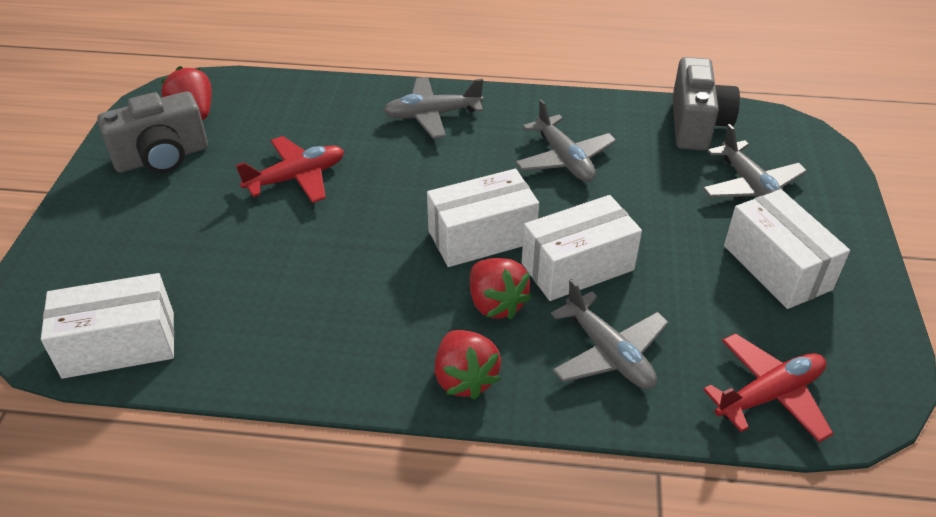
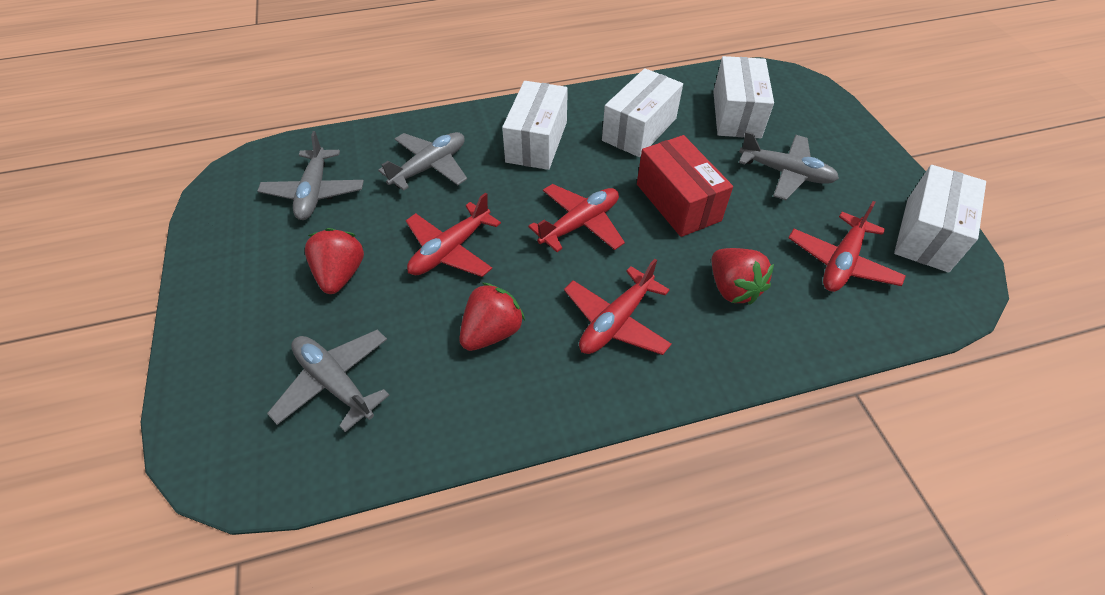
grey camera: [97,92,208,173] [672,57,740,150] = 2 -> none = 0
red box: none = 0 -> [637,135,733,237] = 1
red plane: [236,136,344,203] [703,333,833,442] = 2 -> [406,192,501,277] [528,184,625,252] [564,259,672,355] [789,201,906,292] = 4

